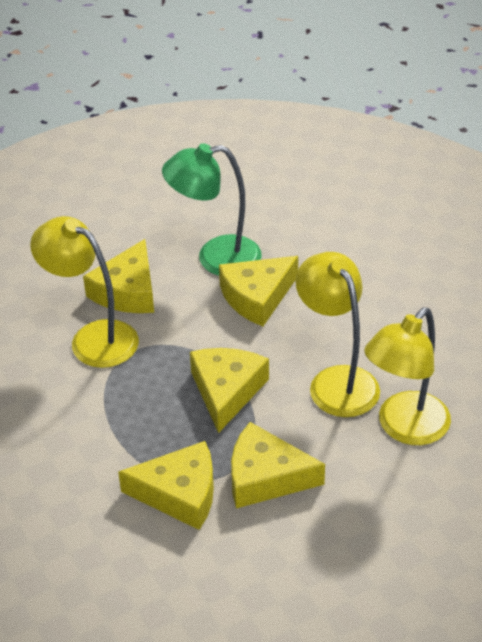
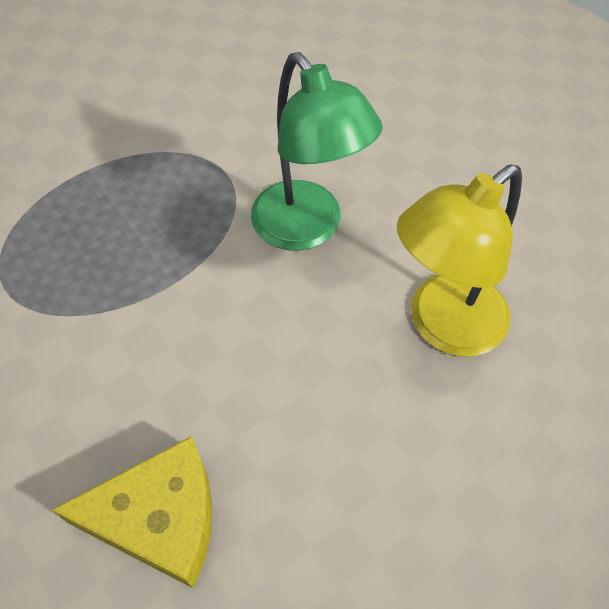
yellow cheese: [83,239,154,313] [118,441,214,530] [190,348,269,433] [219,256,298,326] [231,422,325,508] = 5 -> [52,436,212,588] = 1
yellow lamp: [30,216,139,368] [296,252,380,417] [364,308,451,445] = 3 -> [397,165,522,357] = 1

